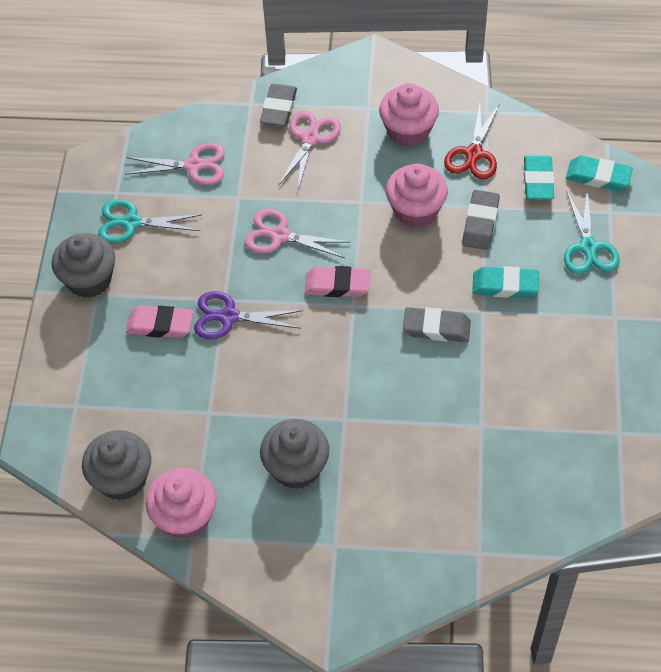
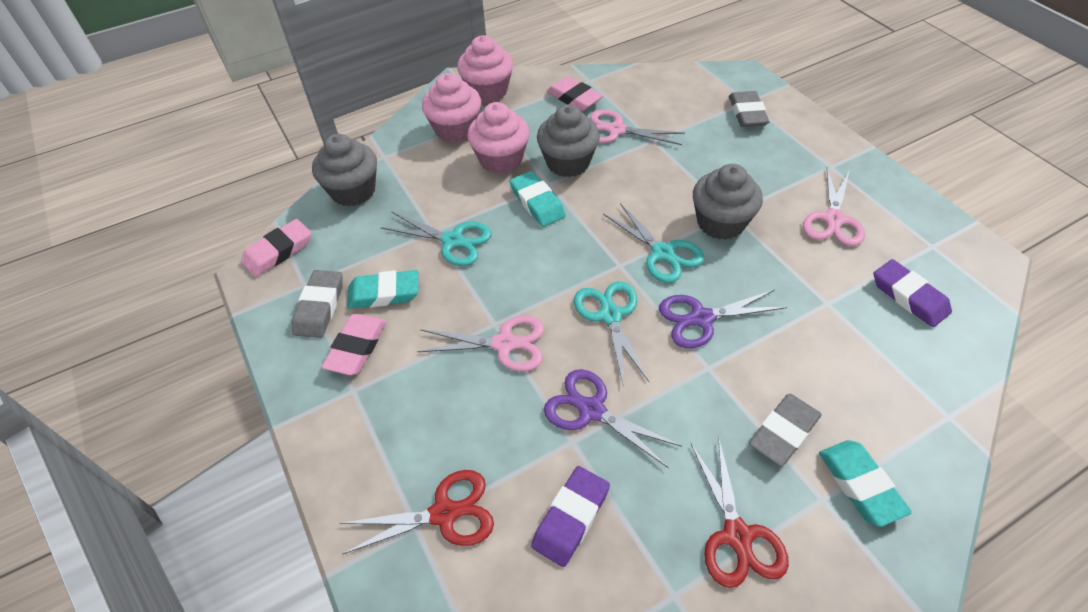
pink eraser: [126,305,193,338] [305,266,371,297] = 2 -> [241,219,311,277] [321,314,386,375] [547,76,604,111] = 3
purple eraser: none = 0 -> [531,466,610,567] [874,259,952,327] = 2
purple scissors: [194,291,303,339] = 1 -> [544,369,682,468] [659,290,787,349] = 2
red scissors: [444,103,499,179] = 1 -> [340,470,494,555] [691,437,789,588] = 2
turquoise scissors: [98,199,202,244] [564,190,620,274] = 2 -> [381,212,491,266] [574,281,649,387] [603,203,704,283] = 3

